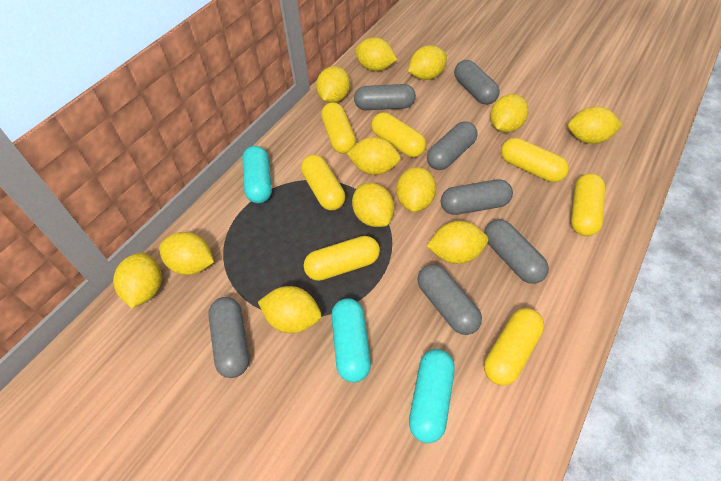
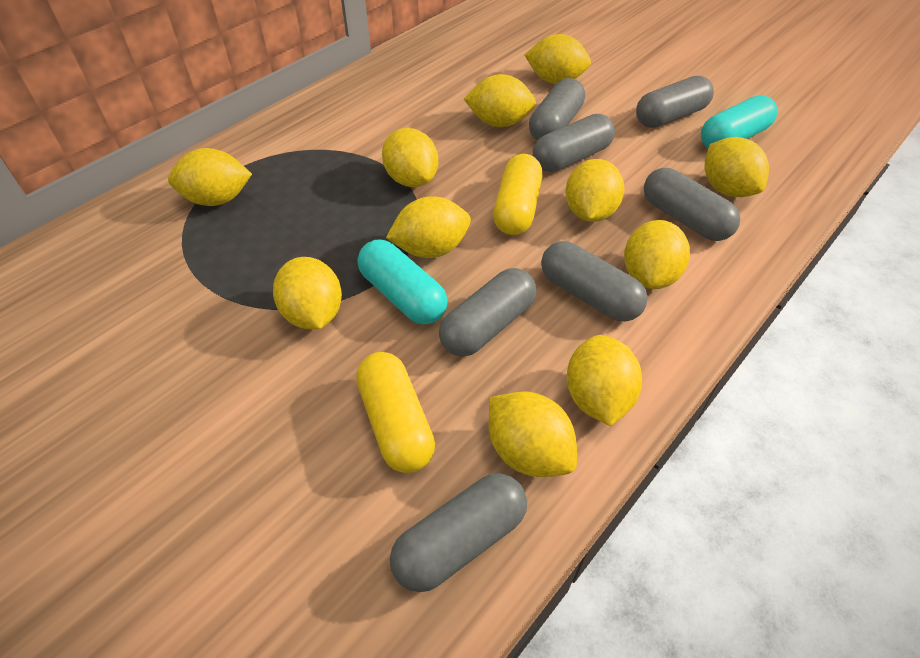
turquoise capsule: [242,146,272,203] [331,298,371,383] [409,349,455,443] = 3 -> [358,239,448,325] [701,95,778,148] = 2
yellow capsule: [301,155,345,210] [304,236,380,281] [321,102,356,154] [371,112,426,157] [484,308,544,386] [501,138,569,182] [571,173,605,236] = 7 -> [356,352,435,473] [493,154,542,235] = 2
yellow lemon: [113,252,162,308] [159,232,214,275] [258,286,321,333] [316,66,350,103] [347,137,401,175] [352,183,394,227] [355,37,397,71] [396,167,436,212] [408,45,447,80] [427,221,488,264] [490,94,528,133] [568,106,623,144] = 12 -> [168,148,252,206] [273,257,342,329] [382,128,438,187] [386,196,471,258] [464,74,536,127] [489,392,577,477] [524,34,591,84] [565,159,624,222] [567,335,642,426] [624,220,690,289] [705,137,769,197] = 11

